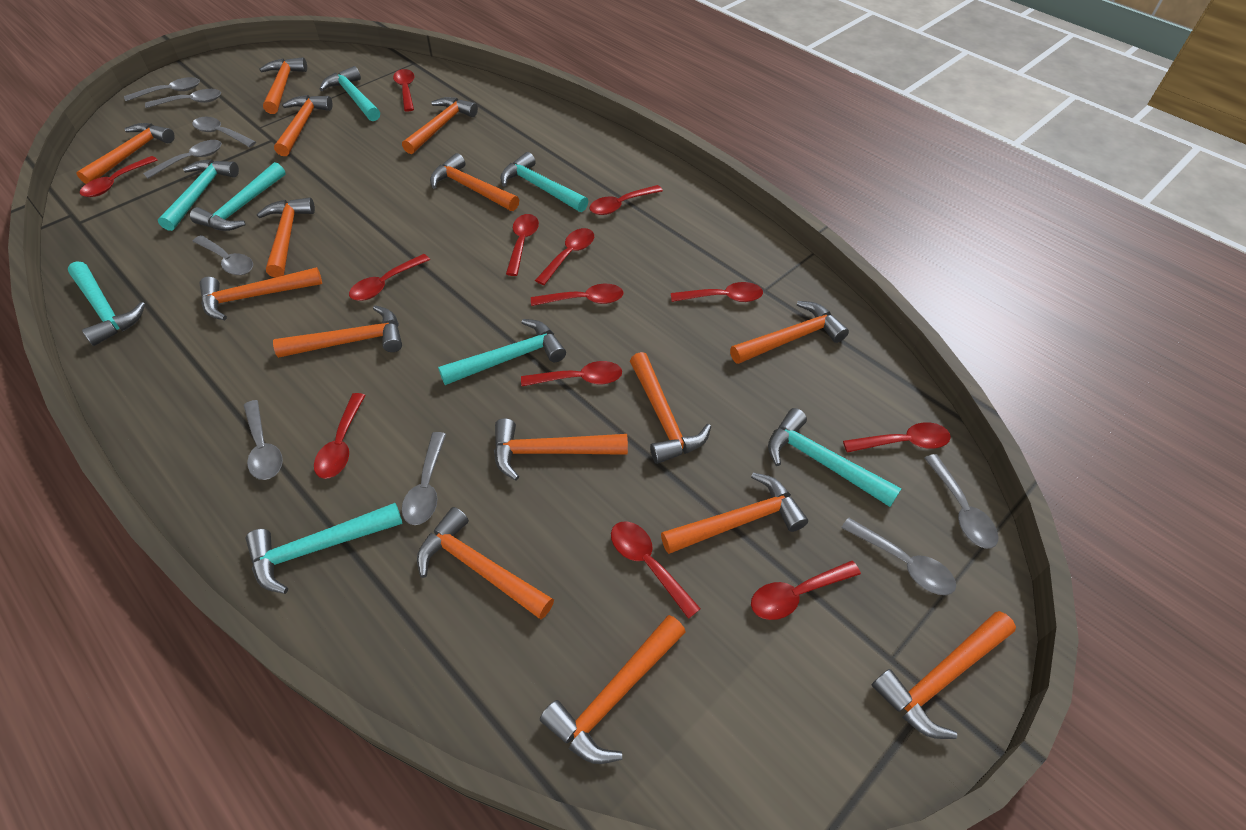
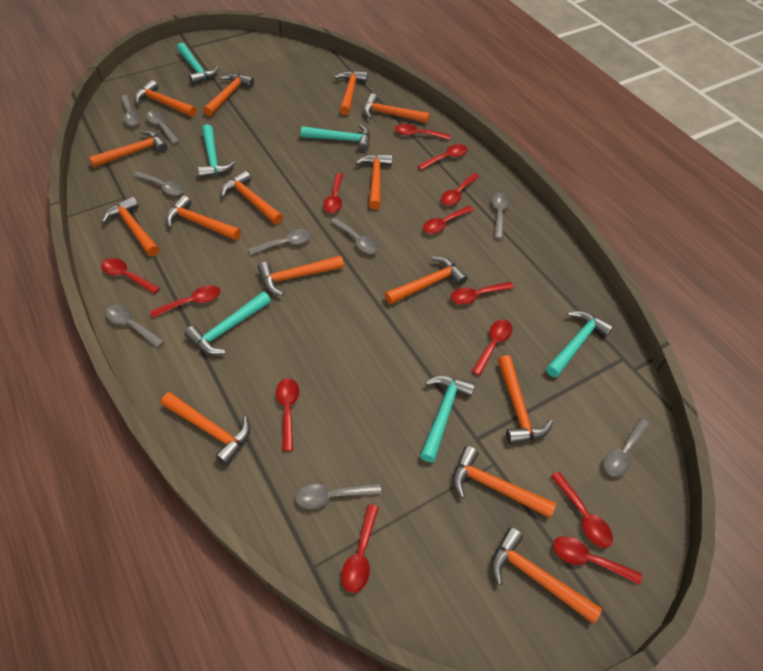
turquoise hammer: [68,261,145,346] [158,159,239,231] [190,162,286,231] [246,503,403,594] [319,66,380,121] [438,319,566,385] [500,152,588,212] [768,408,902,507] = 8 -> [177,43,219,85] [184,291,271,355] [198,124,236,178] [301,124,370,152] [420,376,475,462] [546,311,614,377] = 6

